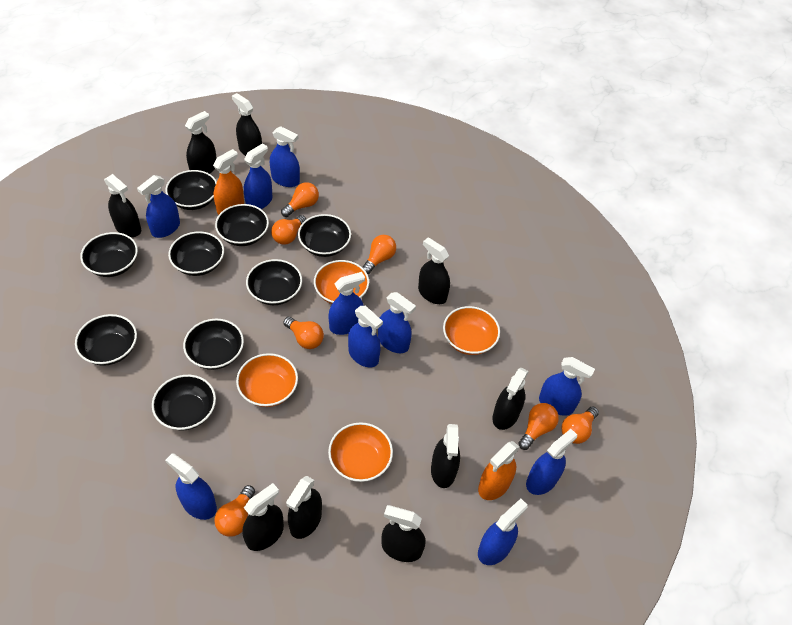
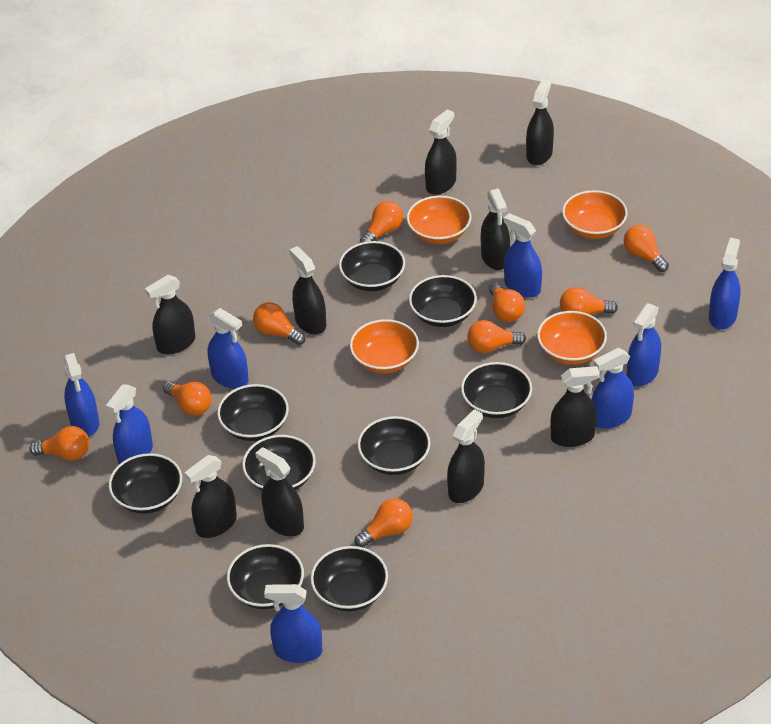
blue spray bottle: [137,175,180,238] [165,453,217,520] [244,143,272,209] [270,126,300,187] [329,272,365,335] [348,306,383,368] [378,292,416,353] [478,498,528,565] [526,429,577,495] [539,357,595,416] = 10 -> [64,353,99,436] [106,384,153,464] [207,308,249,389] [264,584,322,663] [504,213,542,298] [592,348,634,429] [627,303,661,386] [709,238,741,330] = 8
orange light bulb: [214,485,255,537] [271,215,306,245] [281,182,319,217] [283,317,324,349] [362,235,396,274] [518,403,559,450] [561,406,599,444] = 7 -> [29,426,89,461] [163,381,212,416] [253,302,305,345] [354,498,413,548] [360,201,403,243] [467,320,526,353] [489,283,525,322] [560,287,618,315] [624,225,669,272] = 9
orange spray bottle: [213,149,244,215] [478,441,520,500] = 2 -> none = 0

